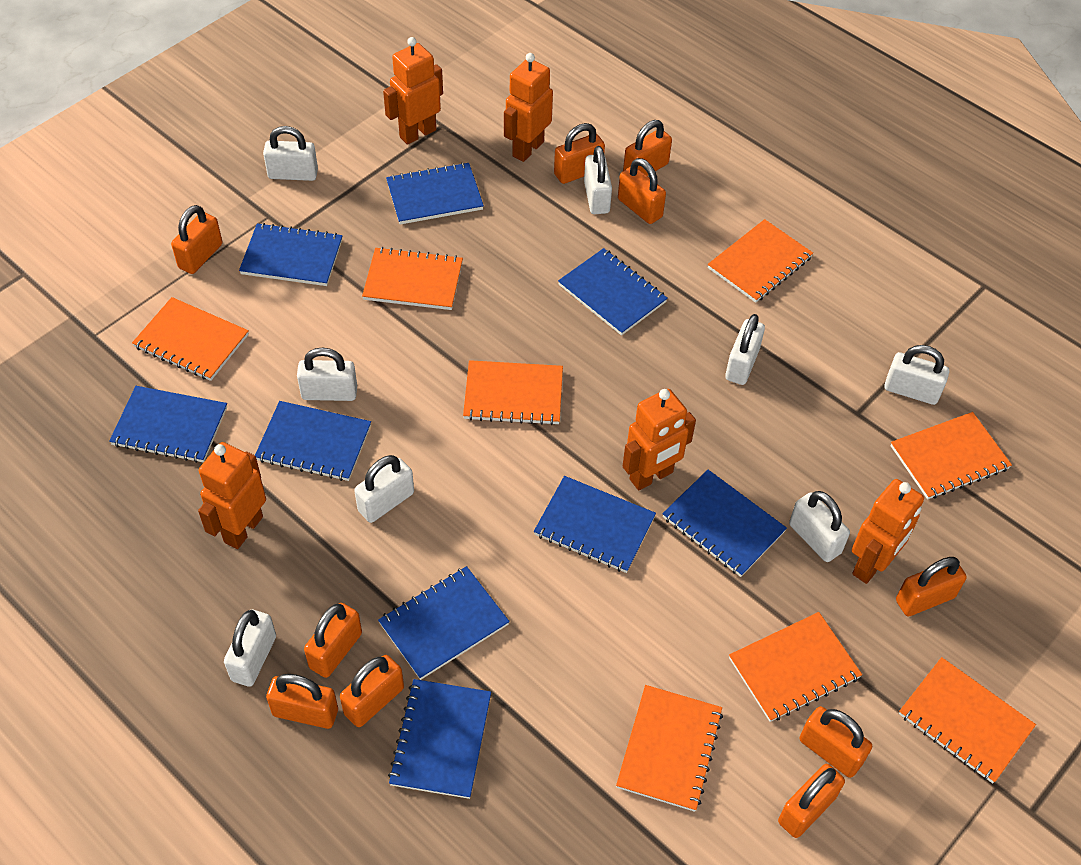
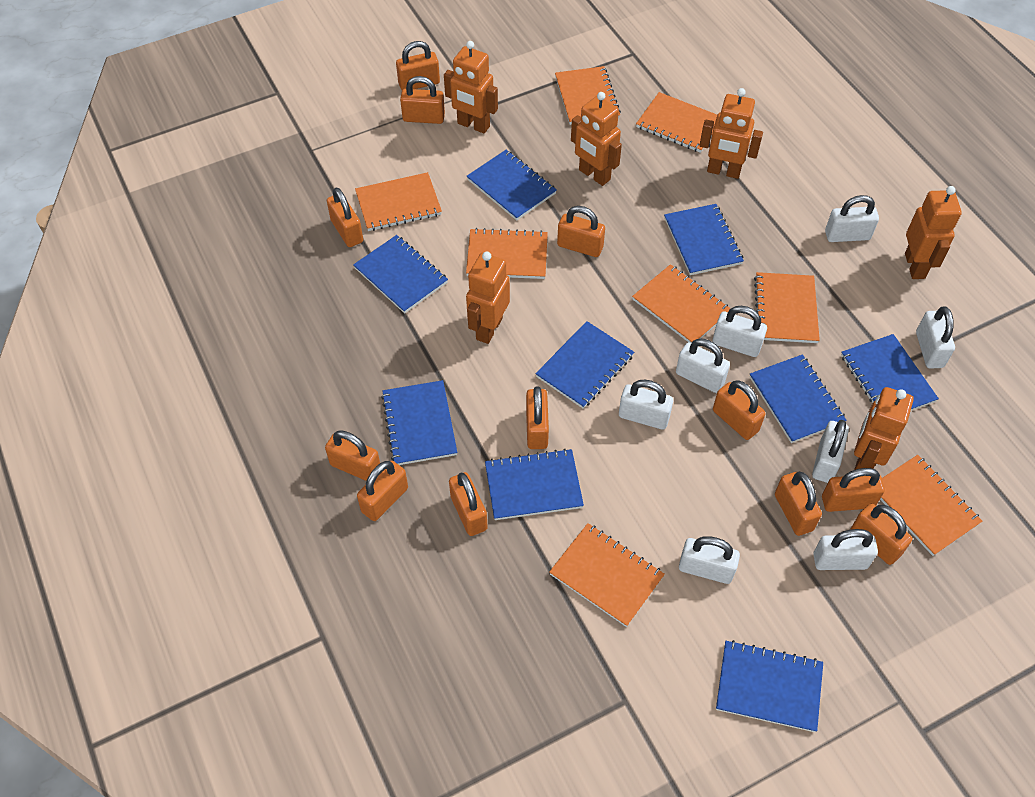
orange padlock: [171,205,222,274] [266,674,338,729] [304,603,362,678] [340,655,404,727] [554,123,605,184] [618,158,666,224] [623,120,672,176] [778,764,845,838] [799,706,872,778] [896,557,967,616] = 10 -> [325,430,380,481] [327,188,363,247] [357,461,408,521] [396,41,440,90] [400,76,445,124] [449,472,488,536] [526,386,549,449] [557,206,605,257] [713,380,765,440] [775,472,822,536] [822,468,885,512] [851,504,912,565] = 12
orange robot: [198,442,266,549] [383,37,443,145] [504,53,553,162] [623,389,696,490] [852,479,924,584] = 5 -> [444,41,498,133] [466,252,510,344] [571,92,622,186] [699,88,763,179] [854,387,914,470] [905,186,962,279] = 6

